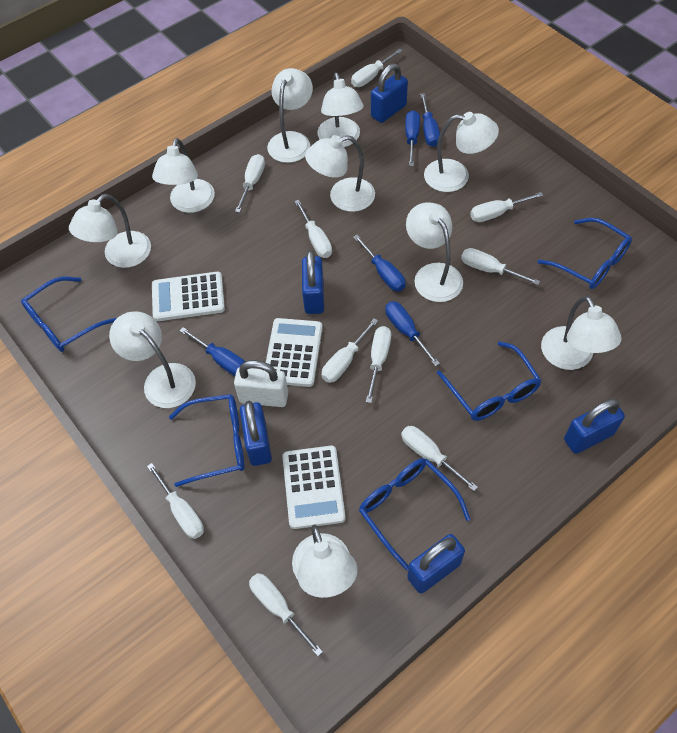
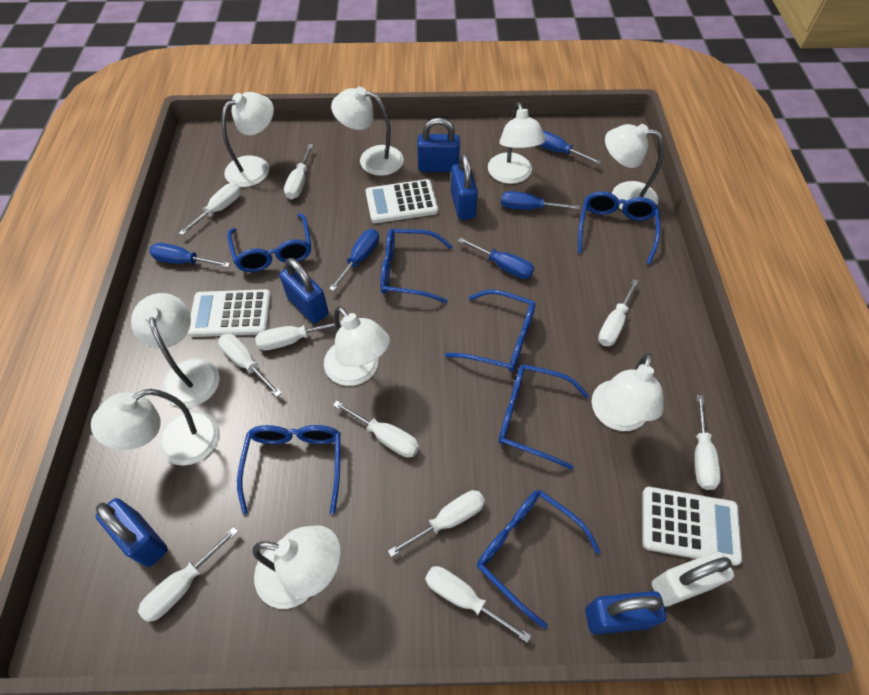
blue glasses: [21,277,117,352] [169,394,244,487] [359,458,470,570] [437,341,542,421] [538,218,632,289] = 5 -> [227,213,311,272] [237,425,341,514] [380,229,453,303] [445,290,536,372] [477,490,601,629] [498,364,589,470] [578,191,660,265] = 7
white lamp: [69,194,151,268] [109,311,196,408] [152,138,215,213] [267,68,313,163] [292,524,358,598] [305,135,375,212] [317,72,364,147] [406,202,463,302] [424,112,499,192] [541,296,622,370] = 10 -> [91,389,219,466] [131,293,220,408] [221,92,274,187] [252,525,341,609] [324,306,390,386] [331,87,404,176] [488,102,545,184] [592,353,664,431] [605,124,664,210] = 9

